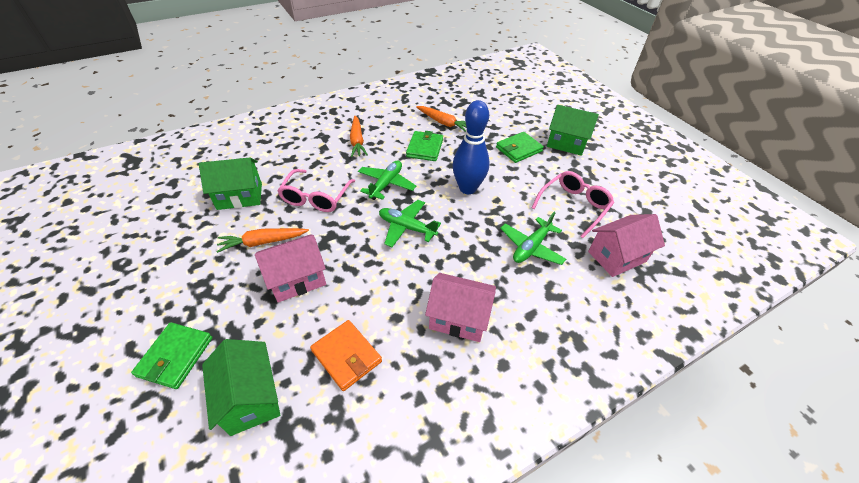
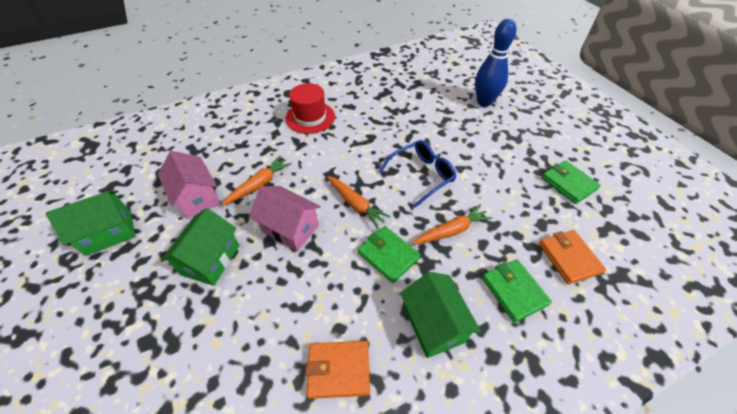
blue glasses: none = 0 -> [379,140,456,208] = 1
green plane: [358,161,416,200] [379,200,441,247] [500,212,566,265] = 3 -> none = 0
orange wallet: [310,320,382,391] = 1 -> [305,341,370,399] [539,230,606,285] = 2
pink glasses: [277,169,355,212] [532,171,614,238] = 2 -> none = 0
pink house: [255,234,326,303] [425,273,496,342] [588,214,665,277] = 3 -> [158,151,220,219] [249,186,321,251] = 2
red hat: none = 0 -> [285,83,335,134] = 1

